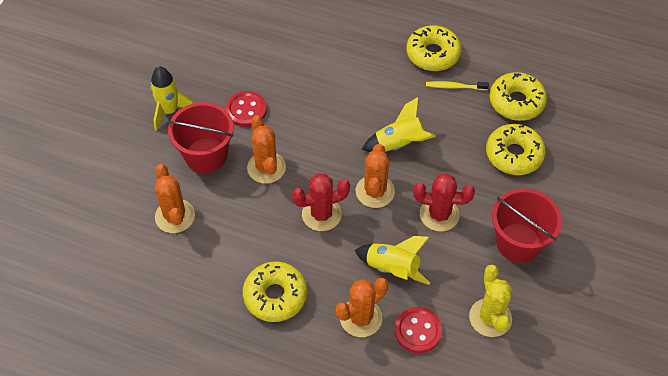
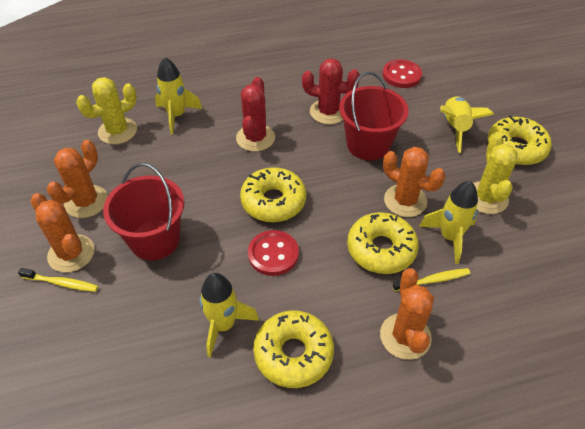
yellow cactus: [469,264,512,337] = 1 -> [76,77,137,144] [473,134,518,214] = 2
yellow rocket: [150,66,193,131] [354,236,430,285] [362,97,436,152] = 3 -> [155,57,202,135] [199,273,259,357] [419,181,478,264] [440,96,494,153] = 4
yellow toothbrush: [426,81,489,90] = 1 -> [18,268,98,292] [393,268,470,291] = 2

